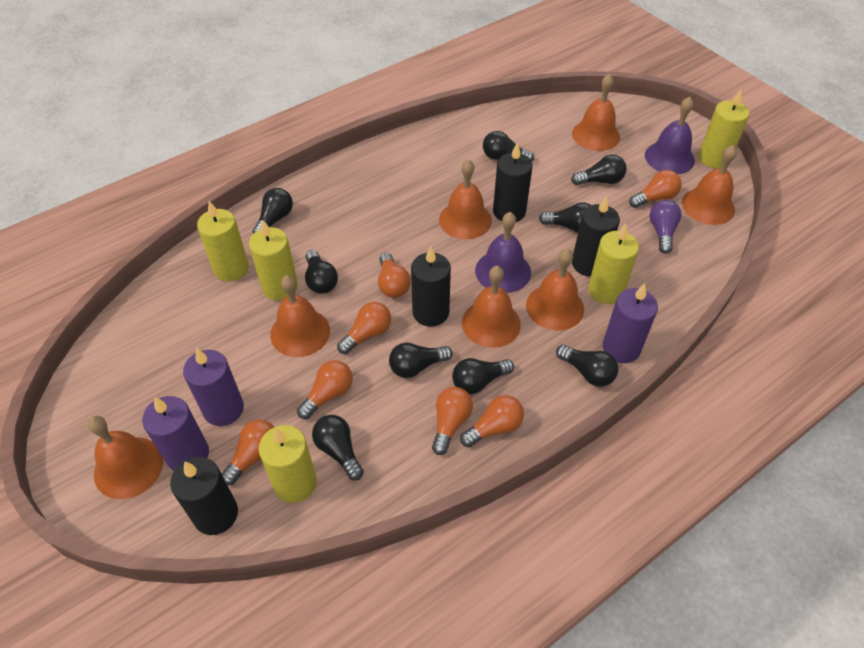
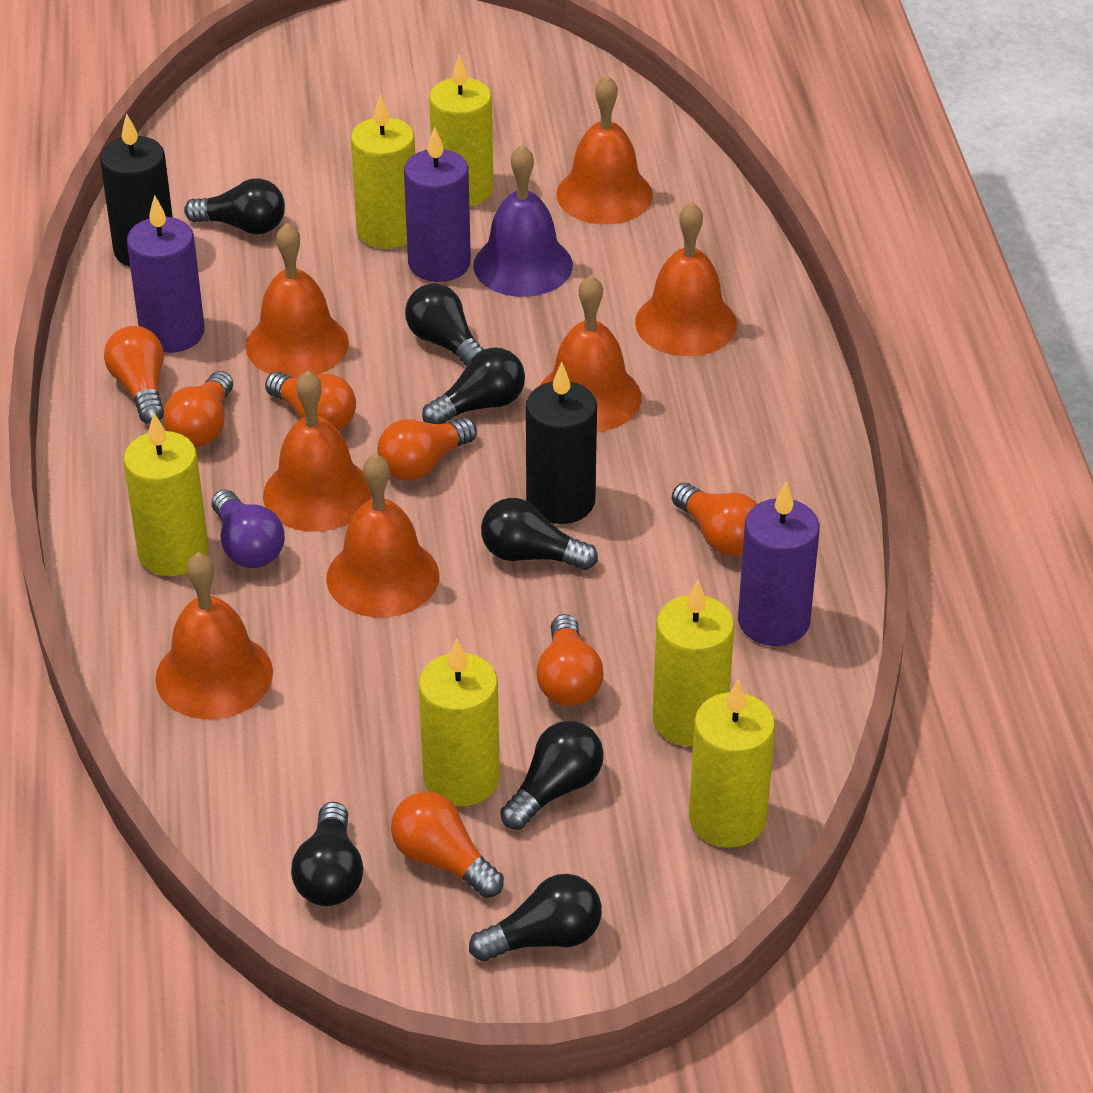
black candle: [170,457,238,535] [411,246,451,327] [493,142,533,222] [572,196,620,277] = 4 -> [100,113,173,267] [526,362,597,524] = 2
black light bulb: [252,188,293,234] [305,250,338,294] [312,415,364,481] [389,343,453,378] [452,358,514,394] [483,131,534,162] [539,202,591,233] [556,345,619,387] [571,155,627,185] = 9 -> [184,178,285,234] [291,802,363,906] [405,284,484,366] [422,347,525,424] [469,874,602,961] [481,498,598,570] [500,721,604,830] = 7
purple bell: [475,212,531,293] [645,97,695,174] = 2 -> [473,145,573,297] = 1
yellow candle: [197,201,249,282] [249,220,298,301] [259,425,317,503] [588,224,639,304] [699,89,750,169] = 5 -> [124,413,208,576] [351,94,415,249] [419,639,500,806] [429,54,493,207] [652,580,734,746] [689,679,775,847] = 6

